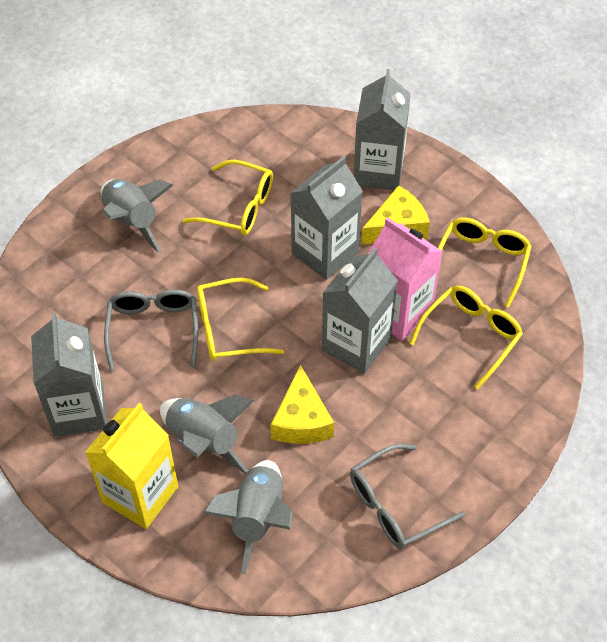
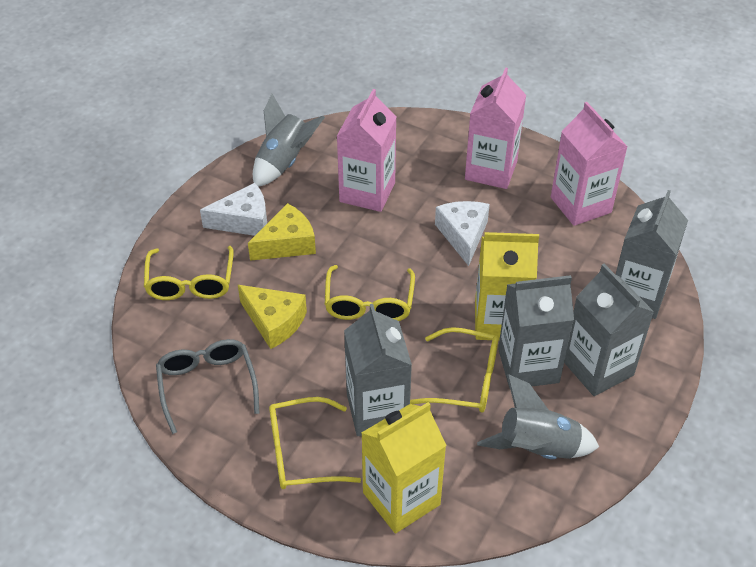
grey glasses: [104,289,198,371] [350,444,465,549] = 2 -> [156,339,259,434] = 1
grey rocket: [101,179,173,253] [160,395,254,474] [204,460,293,574] = 3 -> [253,94,325,187] [477,374,599,459] = 2
pink carton: [368,217,443,341] = 1 -> [337,89,396,212] [465,67,526,189] [551,102,628,226] = 3
white cheese: none = 0 -> [200,183,267,236] [435,201,490,266] = 2
yellow carton: [85,403,178,529] = 1 -> [362,402,447,534] [475,232,539,341] = 2

